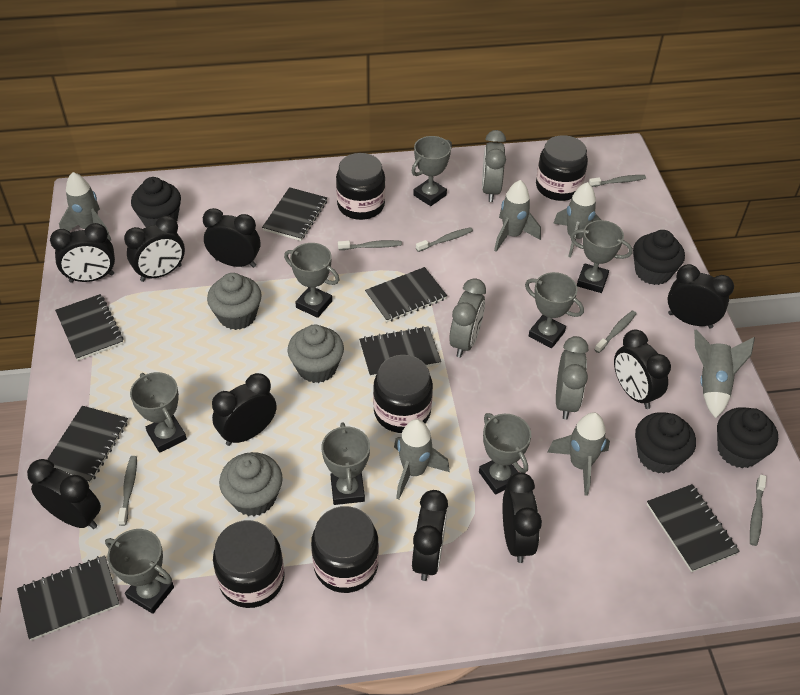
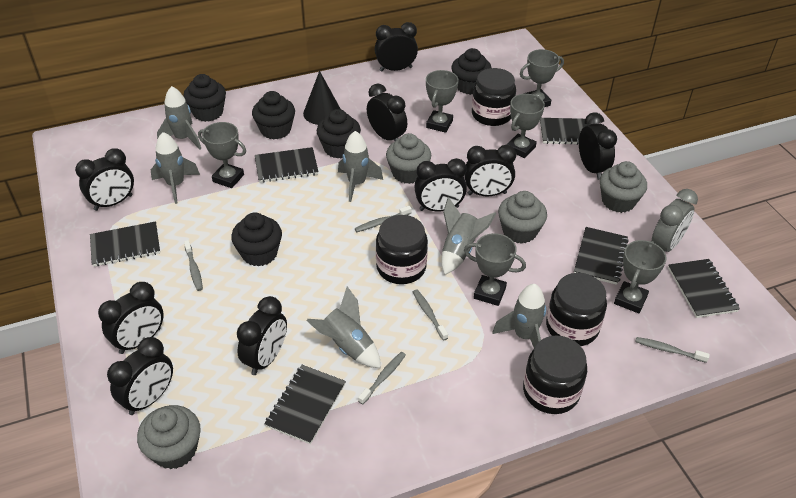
black cone: none = 0 -> [303,71,340,125] = 1
black cupcake: [131,177,181,227] [633,230,685,285] [635,412,696,474] [717,407,778,468] = 4 -> [183,74,226,122] [231,212,282,267] [252,91,295,140] [317,109,361,158] [451,48,491,95] = 5
black jar: [213,520,285,608] [311,506,379,593] [336,153,385,220] [373,355,433,433] [536,135,588,201] = 5 -> [376,215,428,284] [472,68,516,126] [523,335,587,414] [546,273,607,346] = 4
black notebook: [17,555,120,641] [47,406,128,483] [55,294,124,361] [262,187,327,241] [359,326,441,377] [365,267,447,322] [647,484,740,572] = 7 -> [90,221,160,267] [255,147,319,183] [264,365,346,444] [540,118,592,145] [574,227,629,285] [668,259,740,318] = 6
grey clock: [449,278,486,357] [482,130,506,202] [556,336,588,419] = 3 -> [652,189,698,252] = 1
grey cupcake: [207,273,262,330] [219,452,283,516] [287,325,344,383] = 3 -> [137,405,200,469] [386,133,431,184] [498,191,547,244] [600,161,647,213] = 4
grey toothbrush: [118,456,137,526] [338,240,402,250] [416,227,473,252] [589,175,646,187] [594,311,637,353] [750,475,766,546] = 6 -> [184,240,203,291] [355,206,412,232] [358,352,406,404] [413,289,448,341] [635,337,710,363] = 5
grey trophy: [105,529,174,614] [130,372,187,453] [284,243,339,318] [321,423,370,505] [412,136,452,206] [479,413,531,494] [525,272,584,348] [570,220,633,293] = 8 -> [198,122,246,188] [426,70,459,133] [464,233,526,306] [507,94,545,158] [520,49,564,107] [614,240,666,314] = 6

